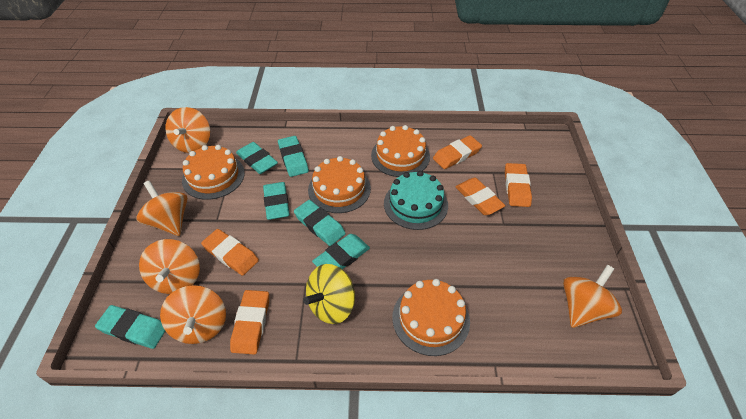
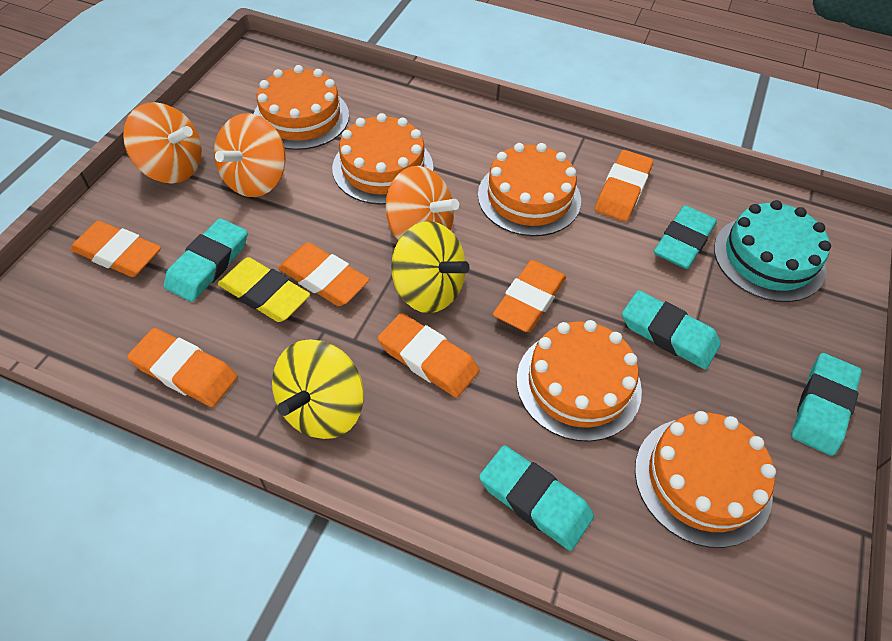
orange cake: [182,145,245,200] [308,156,371,213] [371,125,430,177] [392,279,470,356] = 4 -> [254,65,349,150] [332,113,433,205] [478,143,581,236] [516,320,642,442] [635,411,776,548] = 5
orange eraser: [201,229,259,276] [230,290,269,355] [433,135,482,169] [455,178,506,215] [505,163,532,207] = 5 -> [70,221,161,277] [127,328,238,407] [278,242,370,306] [378,313,479,398] [493,260,566,332] [595,150,653,222] = 6
orange spinning top: [136,180,188,236] [139,239,200,294] [160,285,226,344] [165,107,210,153] [563,265,622,328] = 5 -> [123,102,202,184] [214,113,286,197] [385,166,459,241] = 3
turquoise eraser: [95,305,165,349] [236,142,278,174] [263,182,290,220] [278,136,309,177] [294,200,346,246] [312,234,370,269] = 6 -> [164,218,248,302] [479,445,594,551] [622,290,721,370] [654,205,717,269] [792,353,862,456] = 5
yellow eraser: none = 0 -> [218,257,310,322] = 1
yellow spinning top: [303,264,355,324] = 1 -> [272,339,364,439] [391,221,470,313] = 2

